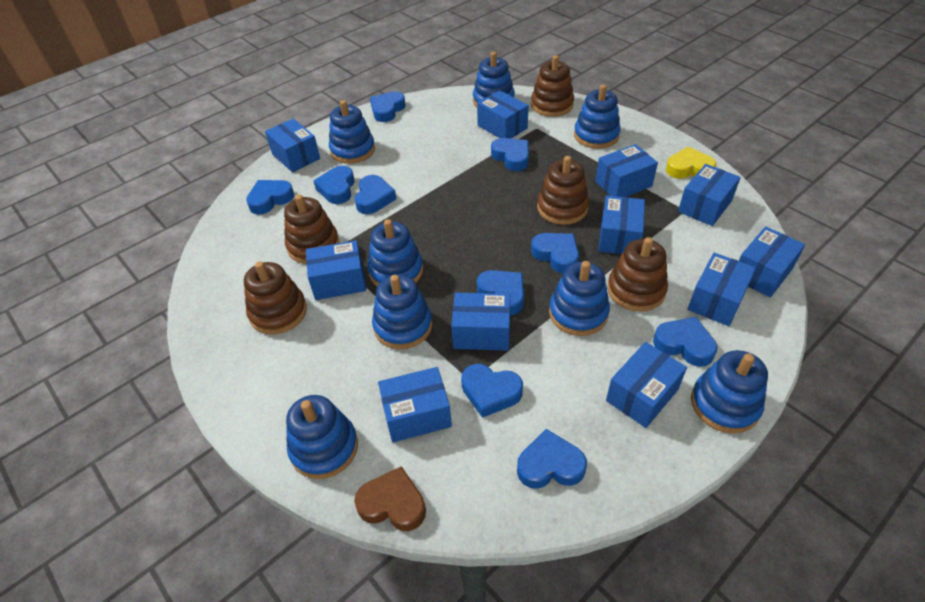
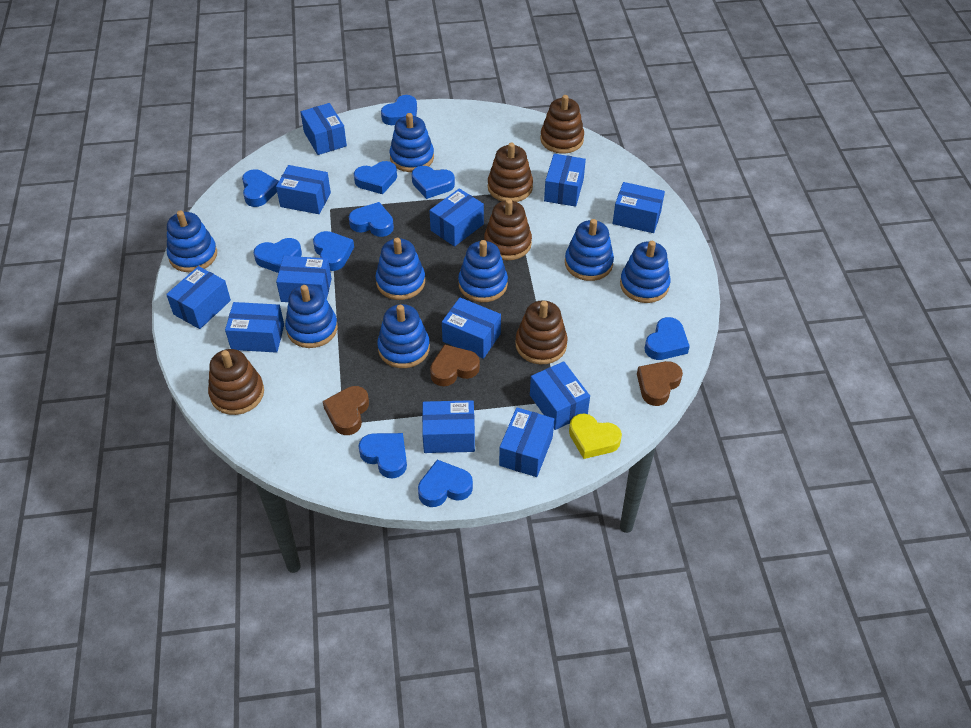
blue box: [265,119,320,172] [306,240,366,300] [378,367,452,442] [451,293,510,351] [477,90,529,139] [595,144,658,197] [598,195,645,254] [606,342,687,428] [678,164,741,226] [688,253,756,326] [739,227,805,297] = 11 -> [166,266,231,329] [225,302,284,353] [276,165,331,214] [276,256,332,302] [301,103,347,155] [422,400,475,453] [429,188,484,246] [442,298,501,359] [499,407,554,477] [530,361,590,430] [544,154,586,207] [613,182,665,233] = 12
brown heart: [354,466,426,531] = 1 -> [323,386,369,435] [430,344,480,386] [637,361,683,406] = 3

